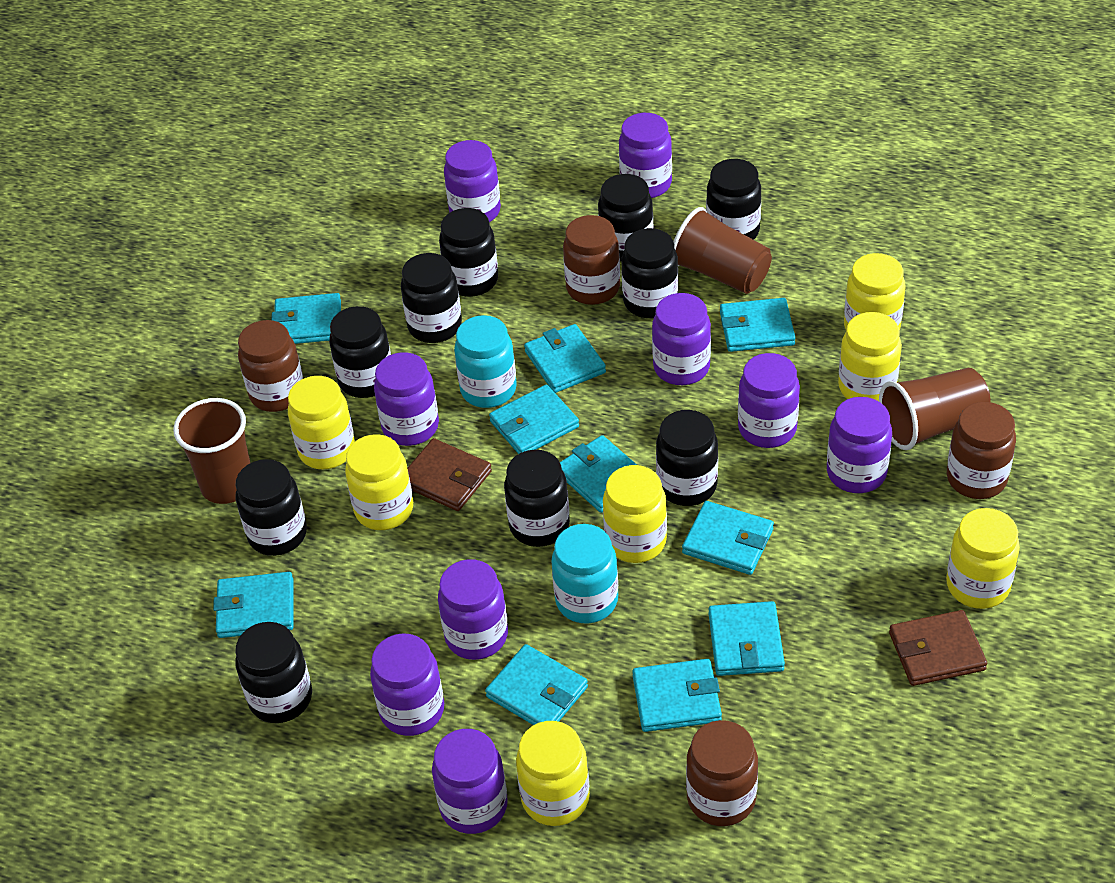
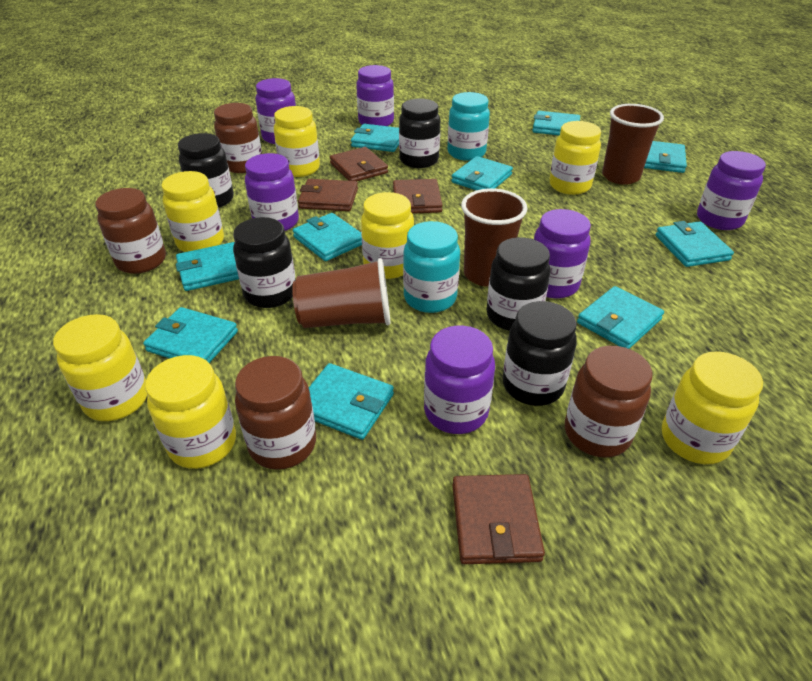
black jar: [235,459,307,556] [235,622,312,723] [329,306,391,398] [401,253,462,343] [439,208,498,297] [504,450,570,547] [598,174,653,262] [622,228,678,318] [656,410,718,506] [706,159,761,240] = 10 -> [178,133,234,208] [233,217,296,308] [399,98,440,168] [486,237,551,331] [502,301,577,406] = 5
brown wallet: [407,438,492,511] [889,610,987,686] = 2 -> [298,179,358,211] [330,147,388,181] [393,179,443,214] [452,474,545,564] = 4
purple jar: [370,633,444,736] [374,352,439,446] [432,729,508,834] [438,559,508,660] [444,140,501,222] [619,113,672,198] [652,293,711,385] [738,353,800,448] [827,397,892,493] = 9 -> [245,153,299,231] [255,78,296,144] [356,65,394,126] [424,325,495,434] [534,209,591,298] [697,151,766,230] = 6

